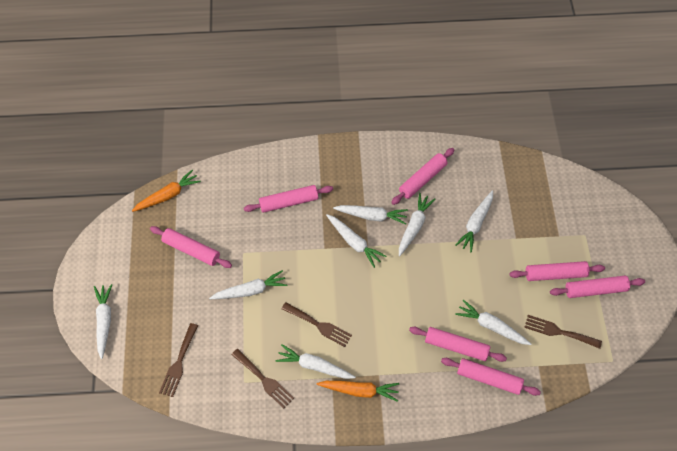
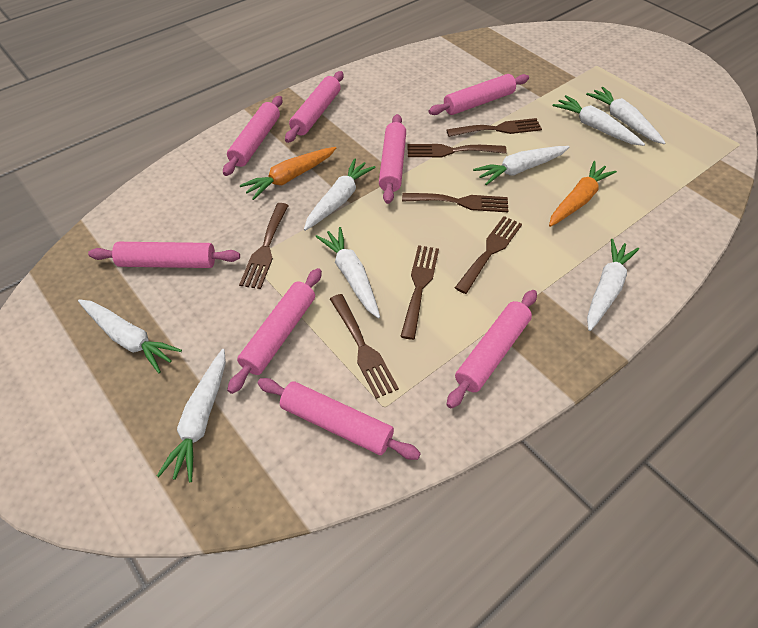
brown fork: [159,323,198,397] [231,349,294,408] [282,302,352,347] [524,315,602,349] = 4 -> [239,203,289,289] [330,294,399,399] [400,245,439,340] [402,193,508,212] [407,144,507,157] [446,118,542,137] [455,216,522,294] = 7
pink rolling pin: [150,226,232,268] [244,185,333,213] [391,148,454,205] [409,327,507,362] [441,358,541,396] [509,261,605,281] [550,276,645,298] = 7 -> [88,242,240,268] [223,96,282,176] [227,268,322,394] [258,378,421,460] [285,71,343,143] [379,114,406,204] [429,74,529,115] [447,290,537,409] = 8

